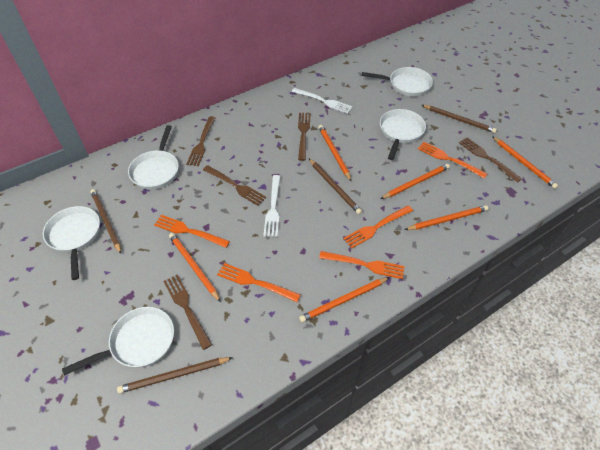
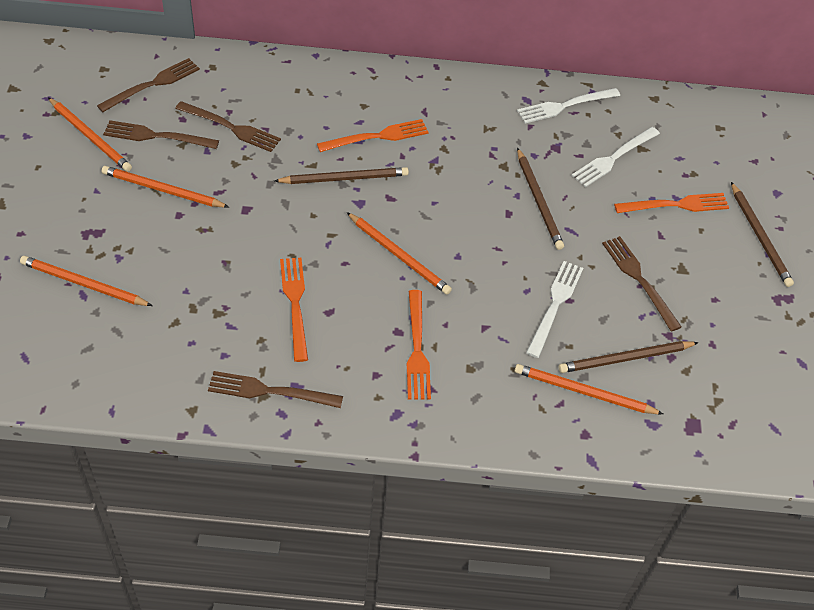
orange fork: [154,215,230,248] [217,263,301,302] [319,251,405,279] [343,205,413,248] [418,142,487,178] = 5 -> [280,258,308,362] [317,119,429,152] [407,290,431,400] [614,193,729,213] = 4
orange pencil: [169,233,221,302] [299,277,390,322] [318,125,351,181] [380,164,450,199] [405,205,489,230] [492,136,558,189] = 6 -> [20,256,152,306] [48,97,132,172] [102,166,229,208] [347,212,452,295] [515,364,663,414] = 5
white fork: [263,175,281,237] [291,88,352,114] = 2 -> [517,88,620,124] [526,261,583,358] [572,127,660,187] = 3
white pan: [43,206,100,280] [62,307,174,376] [128,125,179,190] [362,67,433,96] [380,109,426,160] = 5 -> none = 0

